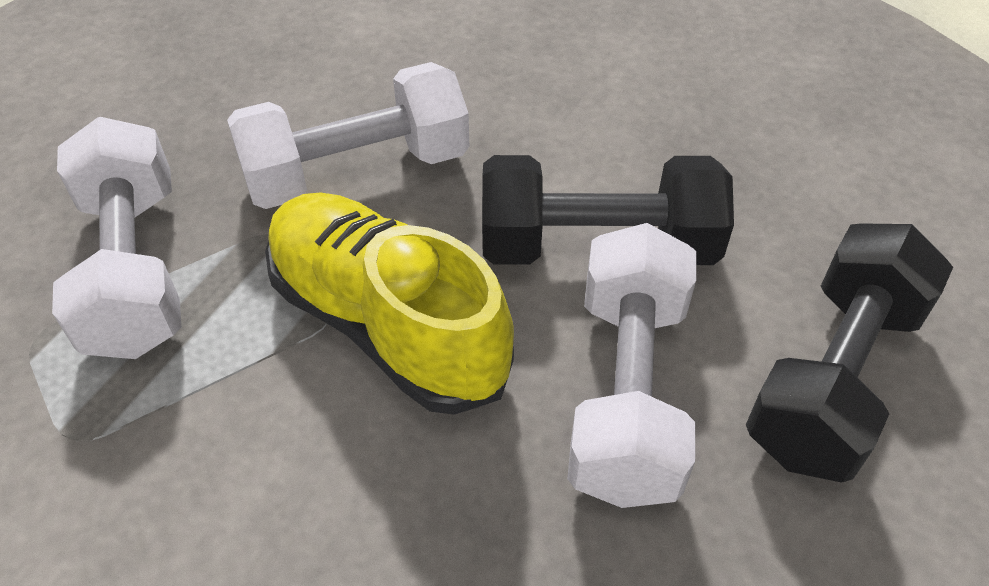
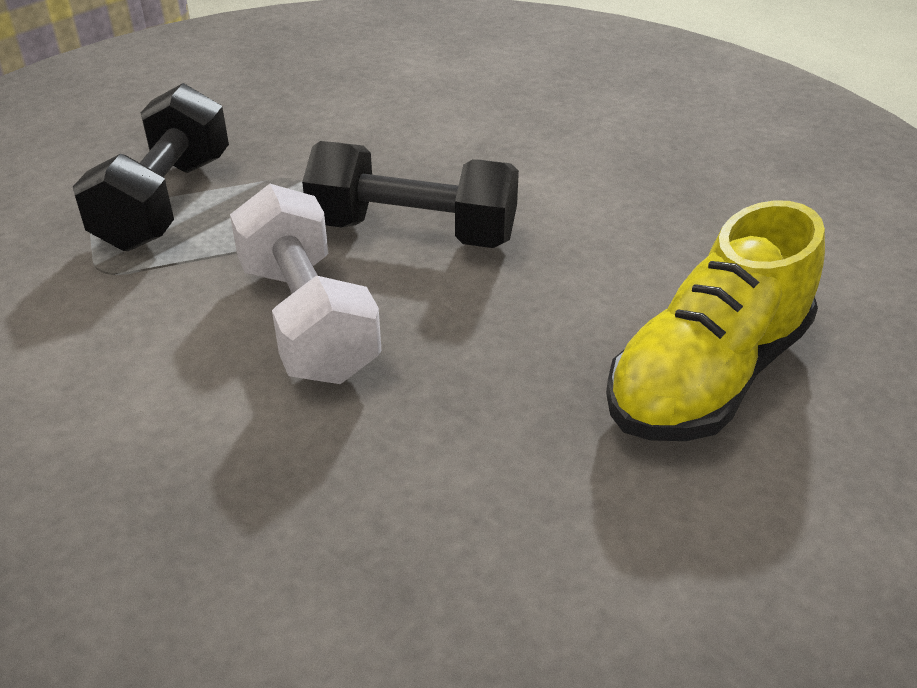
white dumbbell: [52,117,182,359] [227,62,469,209] [567,223,696,508] = 3 -> [230,184,382,384] = 1

